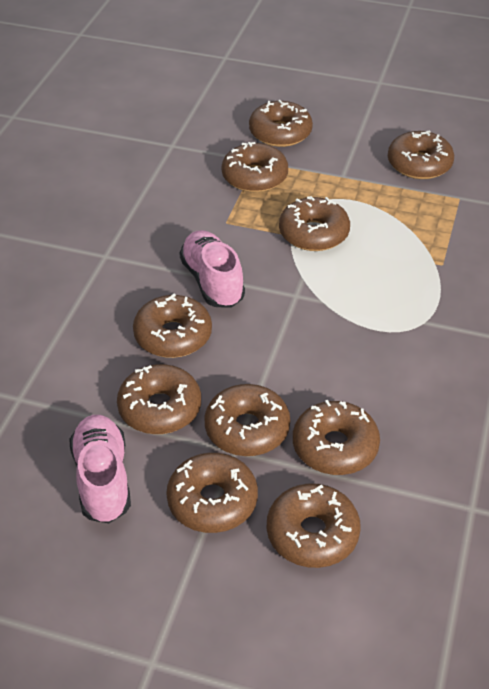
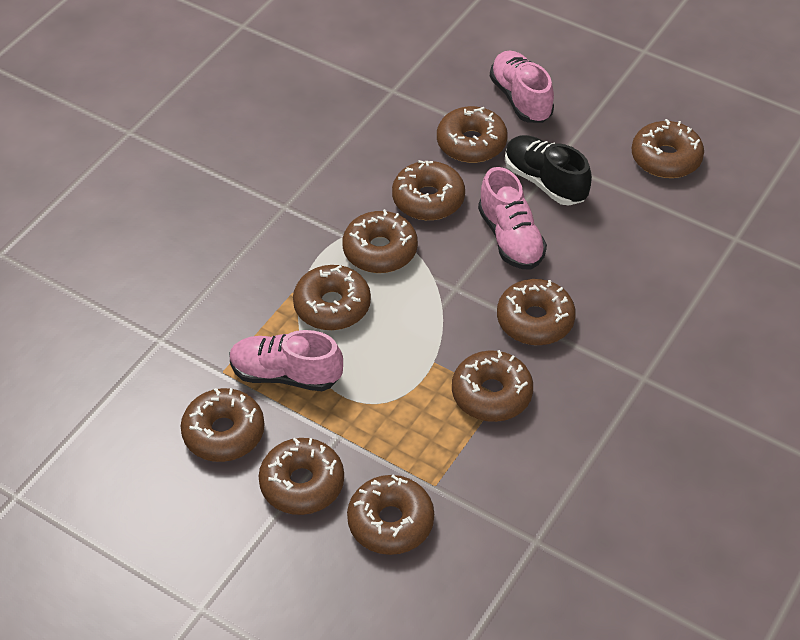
black shoe: none = 0 -> [505,135,592,205] = 1
pink shoe: [69,415,131,523] [180,230,245,308] = 2 -> [230,330,343,391] [478,167,547,270] [490,51,554,123] = 3

